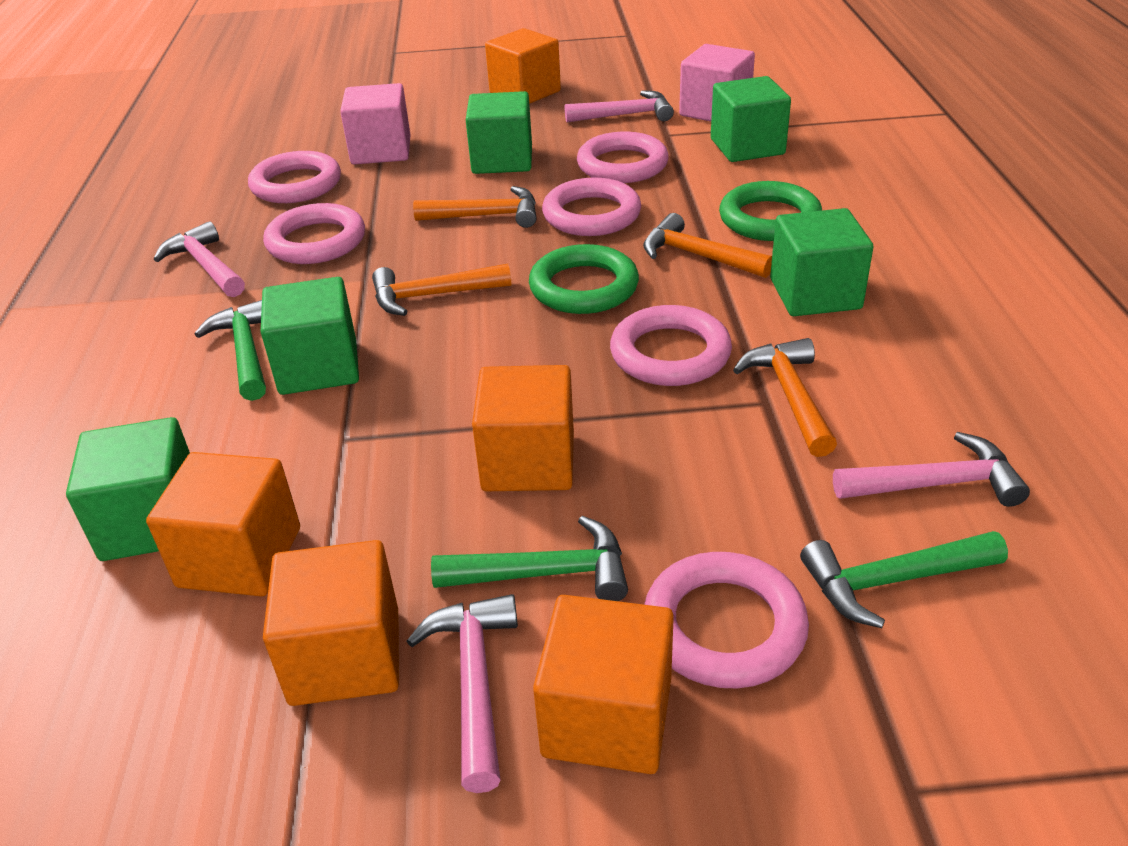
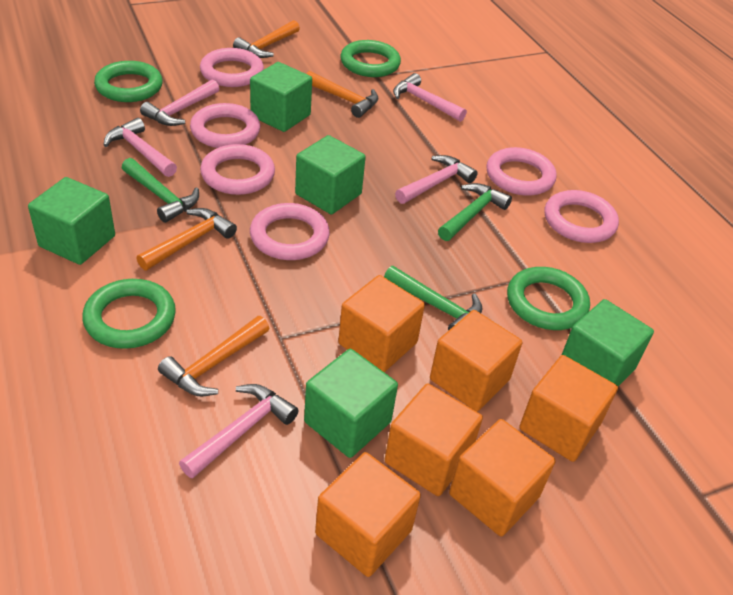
green ring: [529,244,639,314] [719,181,822,241] = 2 -> [82,279,176,349] [94,61,163,102] [340,40,401,77] [507,267,590,330] = 4
orange cube: [146,452,300,596] [263,540,399,706] [472,365,574,491] [485,28,561,104] [533,595,674,774] = 5 -> [315,452,421,577] [338,275,425,372] [384,383,483,496] [430,310,522,411] [449,419,556,537] [519,355,618,462] = 6
pink cube: [340,83,410,164] [679,44,755,121] = 2 -> none = 0
pink hammer: [154,221,245,297] [407,594,518,793] [565,90,674,122] [833,432,1030,507] = 4 -> [104,118,177,177] [140,79,219,126] [179,384,299,479] [393,73,467,122] [395,155,478,204] = 5

